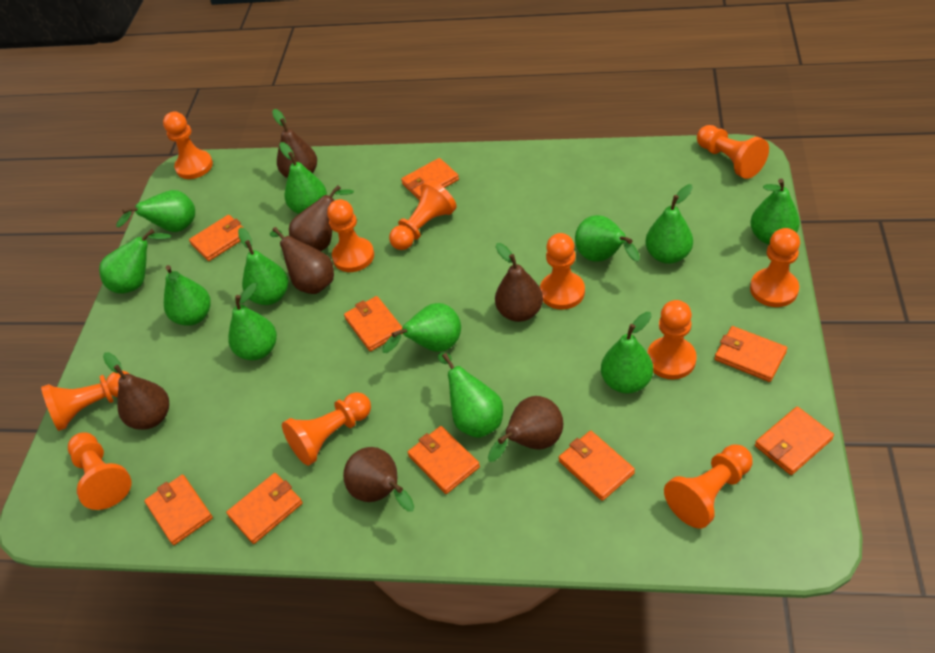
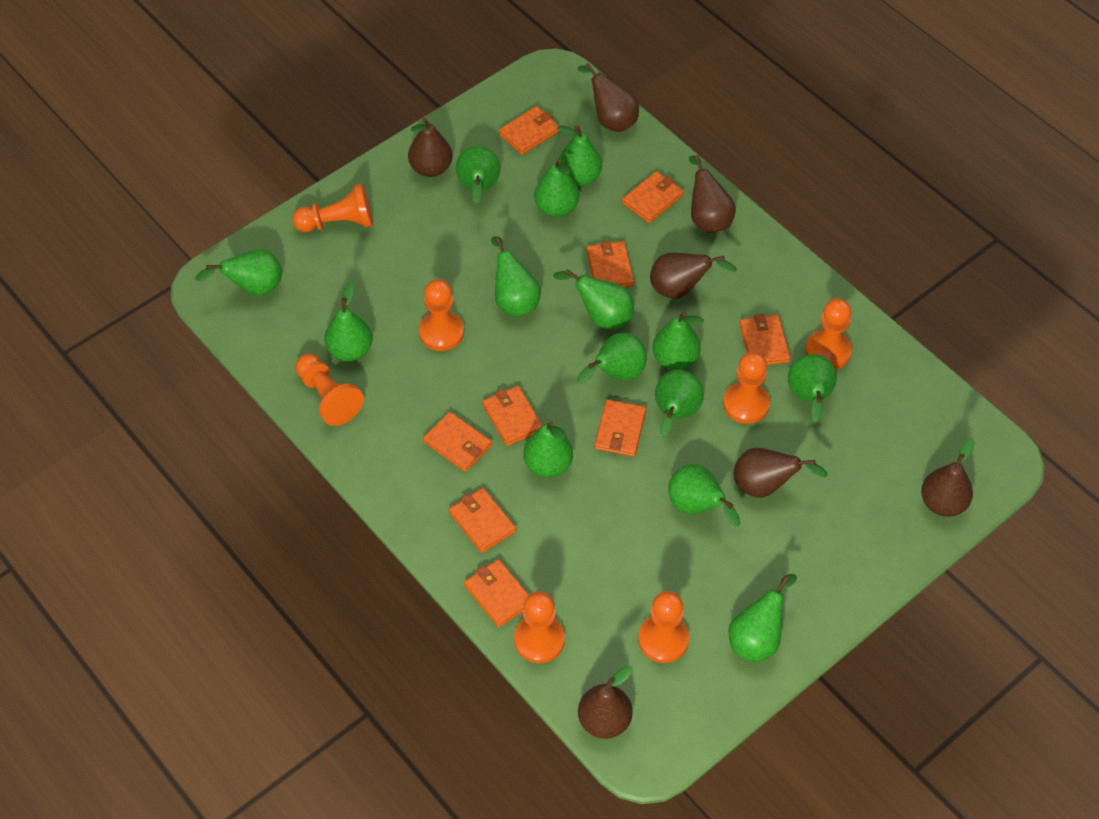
green pear: [99,229,171,294] [116,190,195,232] [164,265,211,326] [228,283,277,360] [238,227,288,305] [279,142,327,214] [382,303,461,353] [438,352,503,438] [575,215,640,262] [601,312,653,394] [645,184,693,264] [750,178,800,245] = 12 -> [195,249,282,296] [324,282,372,361] [456,146,500,203] [491,236,541,317] [523,420,573,477] [534,158,579,217] [553,269,634,329] [556,125,602,186] [577,332,647,384] [653,311,704,370] [655,370,704,437] [668,464,741,527] [729,574,797,662] [788,354,837,422] = 14
orange pawn: [41,371,129,431] [68,432,131,510] [163,112,213,179] [282,392,371,466] [327,199,374,272] [389,180,457,250] [540,233,585,310] [647,300,697,379] [664,444,752,529] [697,125,769,179] [750,228,800,307] = 11 -> [292,183,373,232] [295,354,364,426] [419,279,464,351] [514,591,565,663] [638,591,689,663] [723,352,770,424] [805,298,852,370] = 7

